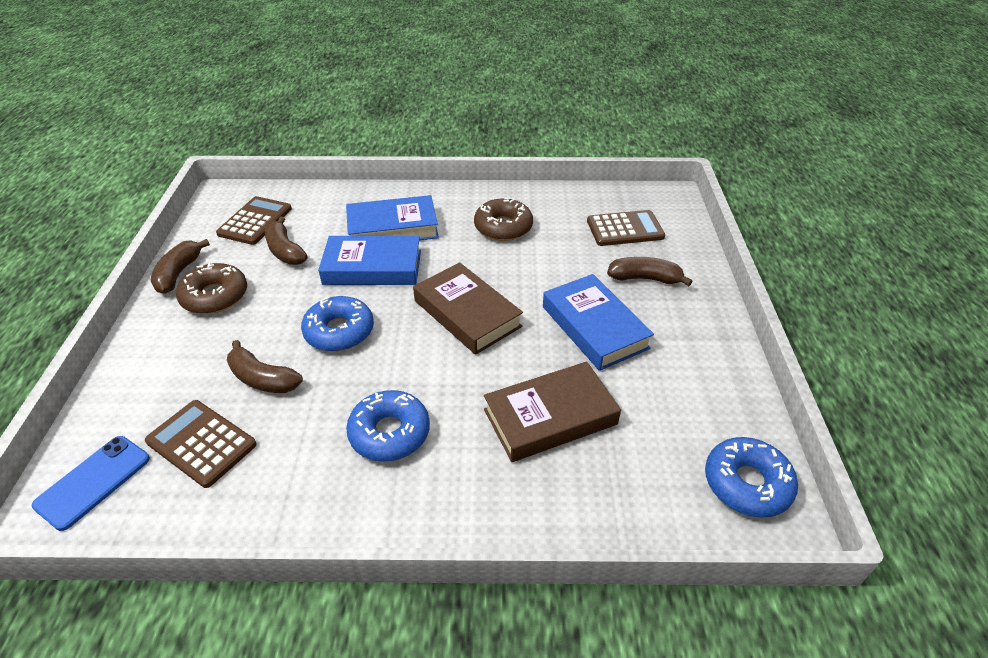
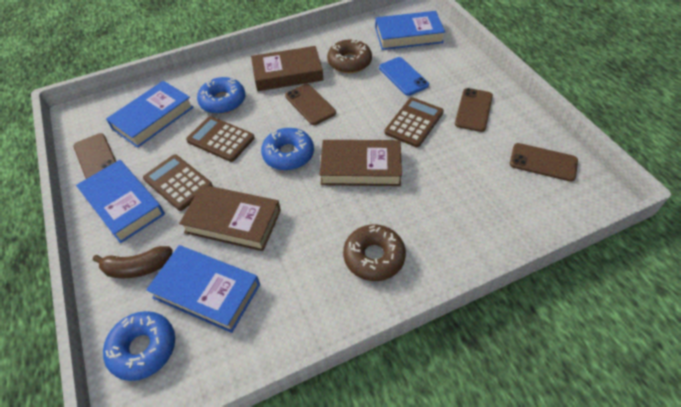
blue book: [318,236,421,285] [346,195,439,240] [543,274,654,371] = 3 -> [76,160,165,243] [106,81,194,148] [146,245,260,333] [375,11,445,50] = 4
brown banana: [151,239,210,294] [227,340,303,393] [265,217,307,265] [607,257,693,286] = 4 -> [93,246,173,278] = 1
brown book: [413,262,523,355] [484,361,621,462] = 2 -> [179,185,281,251] [251,46,323,91] [320,140,402,186] = 3
brown phone: none = 0 -> [73,133,116,179] [285,84,336,125] [455,88,493,132] [510,143,578,182] = 4

